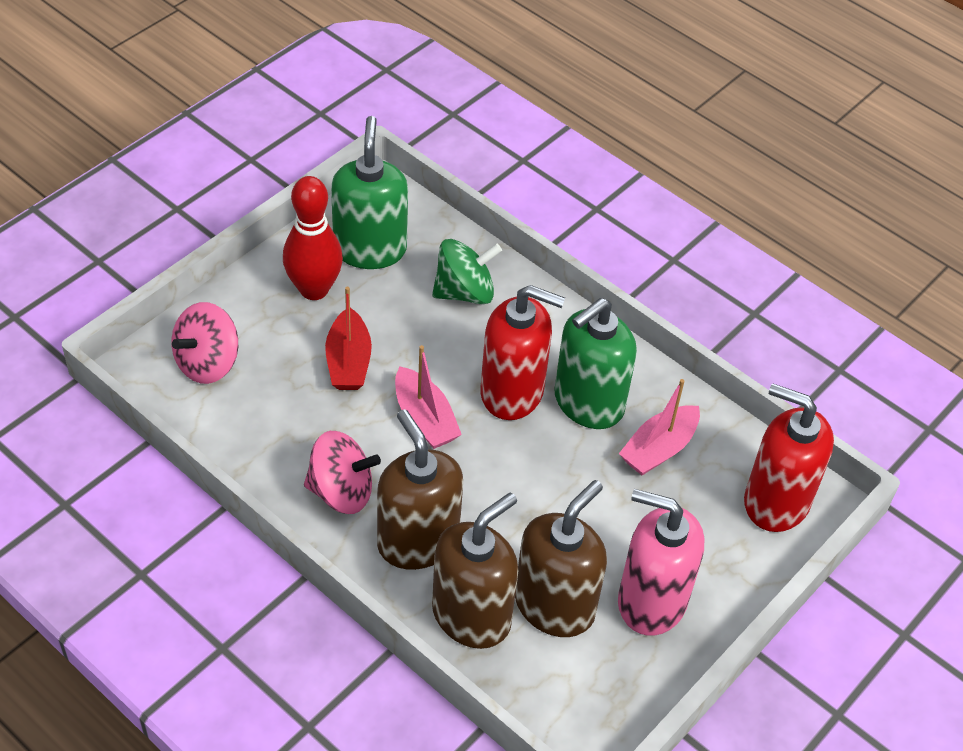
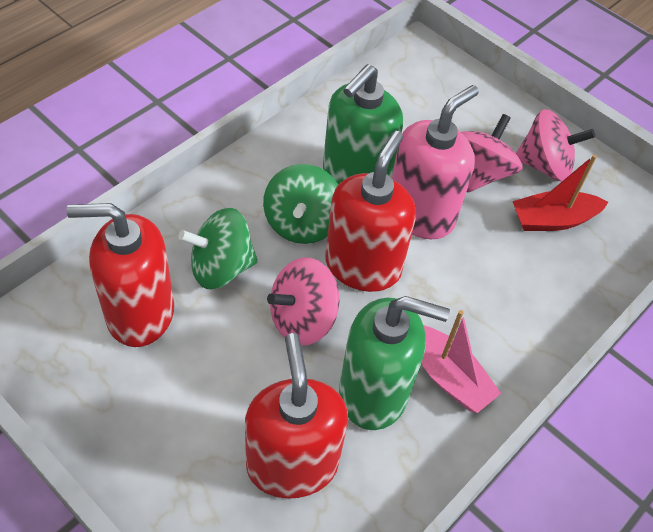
brown soap dispenser: [377,409,463,570] [432,493,519,649] [515,480,607,637] = 3 -> none = 0
green spinning top: [432,239,502,305] = 1 -> [178,208,258,289] [263,164,338,244] = 2
pink boat: [395,345,462,449] [619,379,700,475] = 2 -> [422,310,501,413] = 1
pink spinning top: [172,302,238,384] [304,431,381,514] = 2 -> [267,257,340,346] [461,114,522,193] [516,109,595,181] = 3
red bowling pin: [283,176,343,300] = 1 -> none = 0
red soap dispenser: [480,285,565,420] [744,383,834,532] = 2 -> [66,203,174,347] [245,333,348,499] [325,131,416,292] = 3

